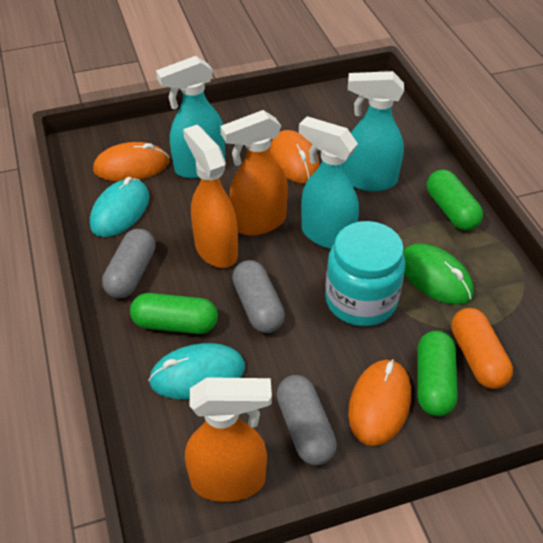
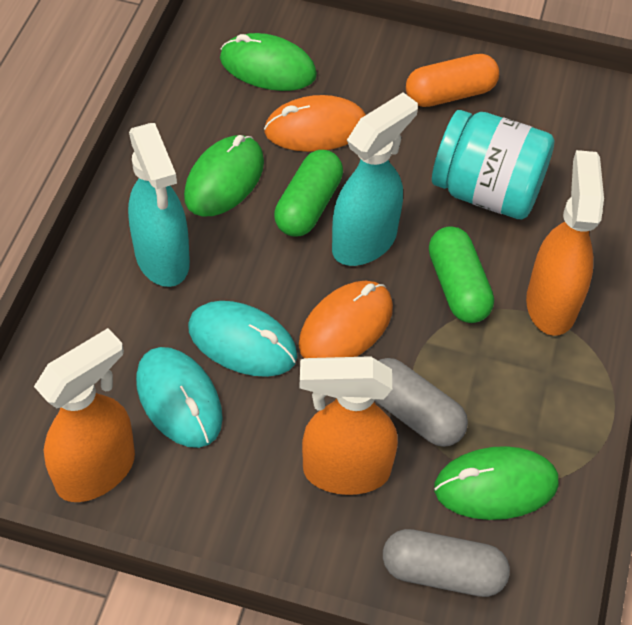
green capsule: [130,293,218,334] [417,331,458,416] [427,169,483,231] = 3 -> [274,150,343,236] [429,226,494,323] = 2
green mouse: [403,243,474,305] = 1 -> [184,135,264,217] [220,33,317,91] [434,446,559,520] = 3
grey capsule: [102,229,156,298] [232,260,285,333] [276,375,337,465] = 3 -> [374,358,468,447] [383,529,510,597] = 2
orange mouse: [93,142,170,181] [270,130,320,184] [348,359,411,446] = 3 -> [264,95,366,152] [299,281,393,358] = 2
turquoise spray bottle: [156,56,225,178] [299,116,359,249] [345,71,404,191] = 3 -> [128,123,190,287] [332,92,418,266] = 2

